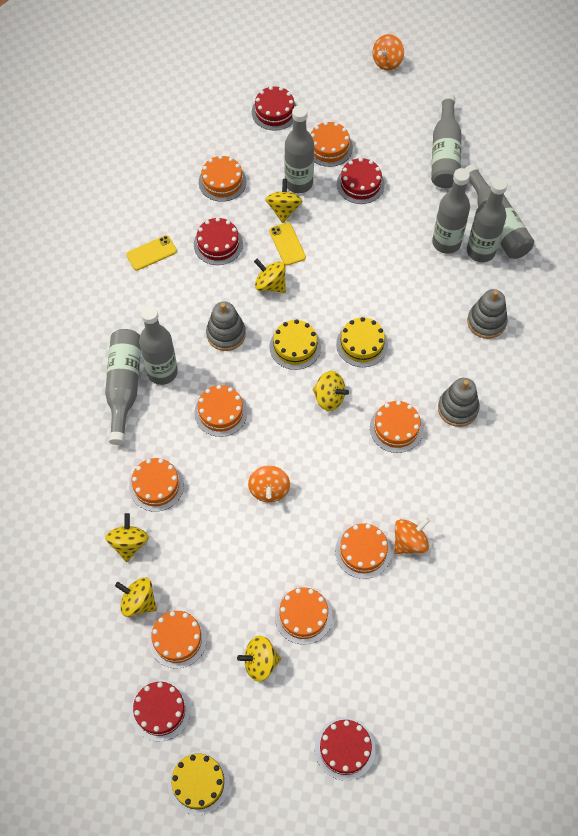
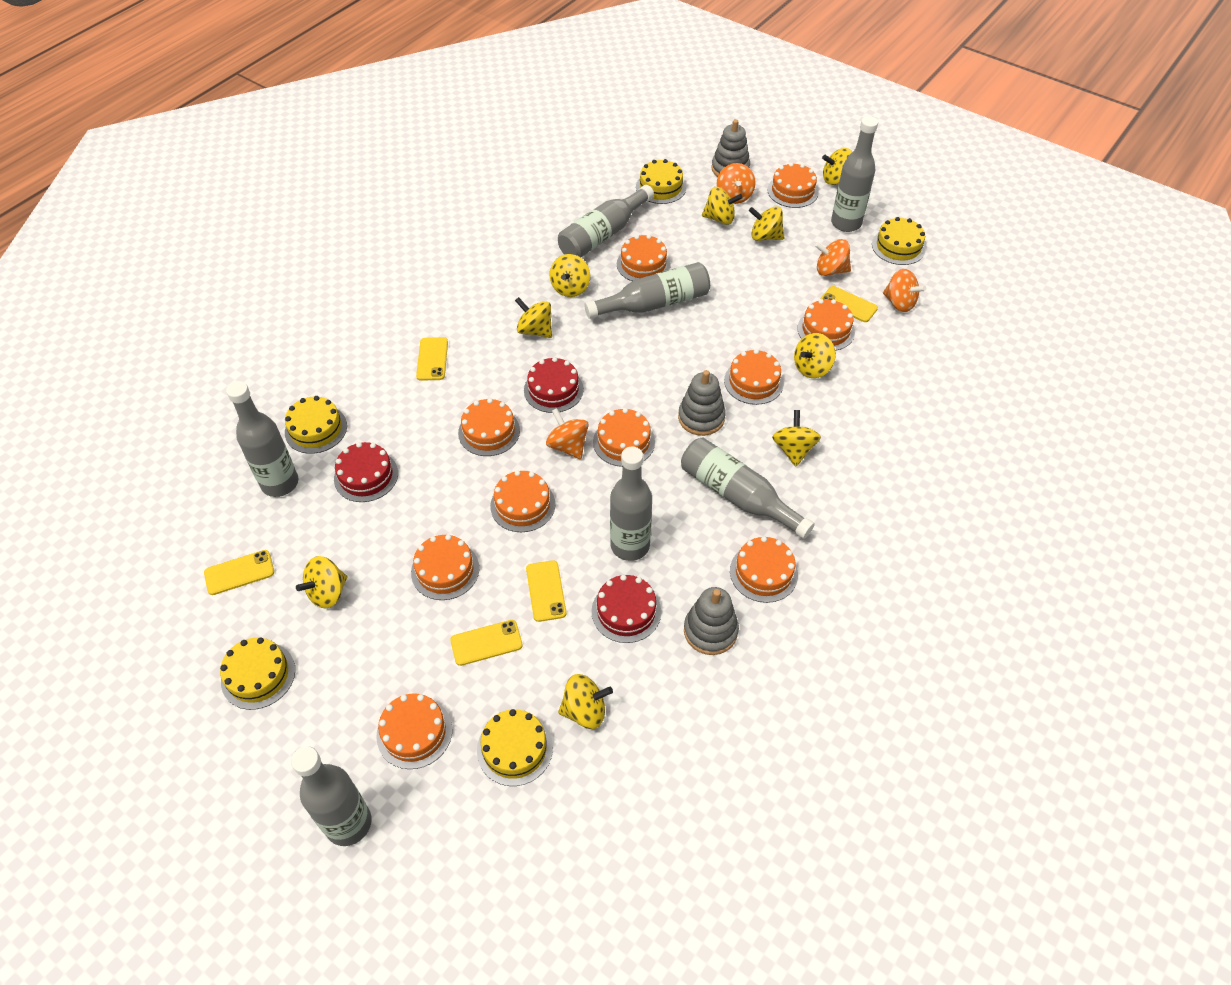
orange cake: [129,458,184,512] [149,611,207,668] [194,385,248,437] [199,155,246,202] [275,587,332,645] [311,122,353,167] [335,523,391,579] [370,401,423,453] = 8 -> [376,693,452,769] [411,534,479,600] [458,398,520,456] [490,470,555,532] [593,408,655,467] [617,235,671,281] [724,349,784,405] [730,536,798,603] [767,163,819,208] [797,299,855,351] = 10
orange spinning top: [248,466,290,503] [373,34,404,71] [395,517,430,554] = 3 -> [546,408,589,459] [716,163,756,204] [815,239,851,276] [883,269,926,312] = 4
red cake: [131,681,190,741] [194,217,243,265] [252,86,296,131] [315,718,375,781] [337,158,385,204] = 5 -> [334,442,398,502] [524,357,584,413] [592,575,661,643] = 3
yellow cake: [168,751,229,815] [270,319,321,370] [336,317,388,367] = 3 -> [220,638,295,710] [285,396,347,454] [477,709,553,786] [636,159,686,204] [872,217,926,265] = 5
yellow phone: [126,235,177,271] [269,222,306,266] = 2 -> [204,550,274,595] [416,337,448,381] [450,620,523,666] [526,560,567,622] [821,286,878,322] = 5
yellow spinning top: [105,513,149,562] [115,577,157,617] [237,636,281,682] [254,259,286,293] [266,179,302,223] [312,371,349,411] = 6 -> [296,556,348,609] [515,297,552,338] [550,254,590,297] [558,674,613,729] [702,187,743,225] [749,206,785,241] [772,410,821,467] [794,333,836,378] [822,148,852,185] = 9

